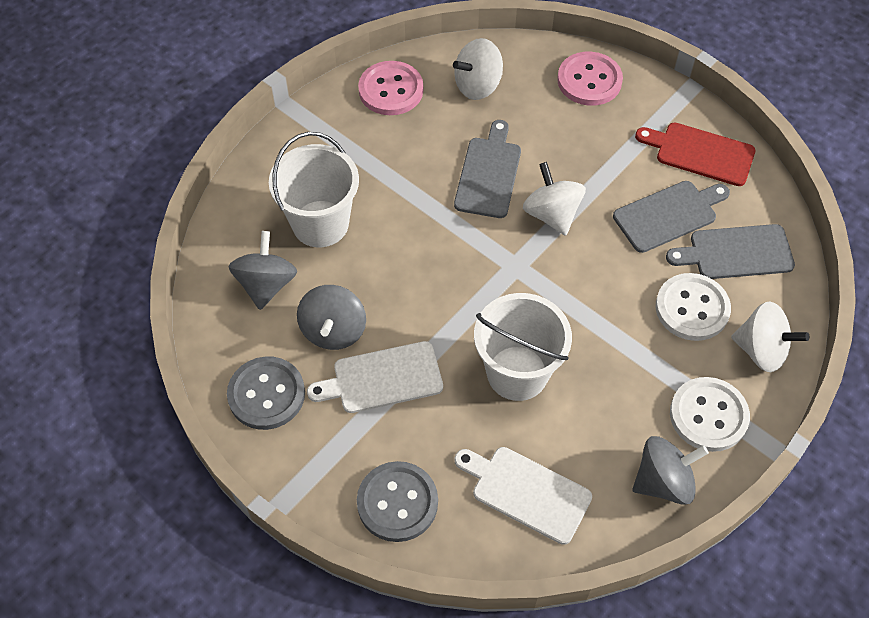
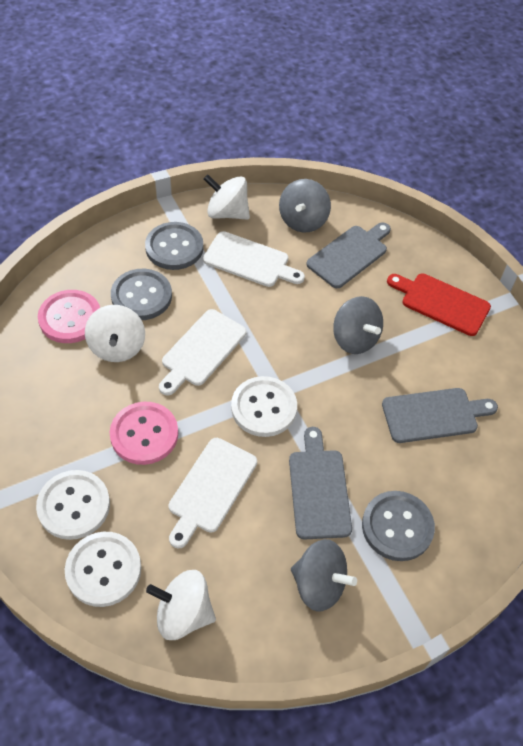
grey button: [227,357,305,430] [357,461,438,542] = 2 -> [111,269,172,320] [145,222,203,270] [362,491,435,561] = 3
white bucket: [269,132,359,247] [474,293,572,401] = 2 -> none = 0
white button: [655,273,731,341] [670,377,750,452] = 2 -> [36,470,110,540] [65,532,141,607] [231,376,297,437] = 3
white cutting board: [307,341,443,413] [454,447,592,545] = 2 -> [159,309,246,395] [169,438,257,548] [203,231,305,287] = 3

